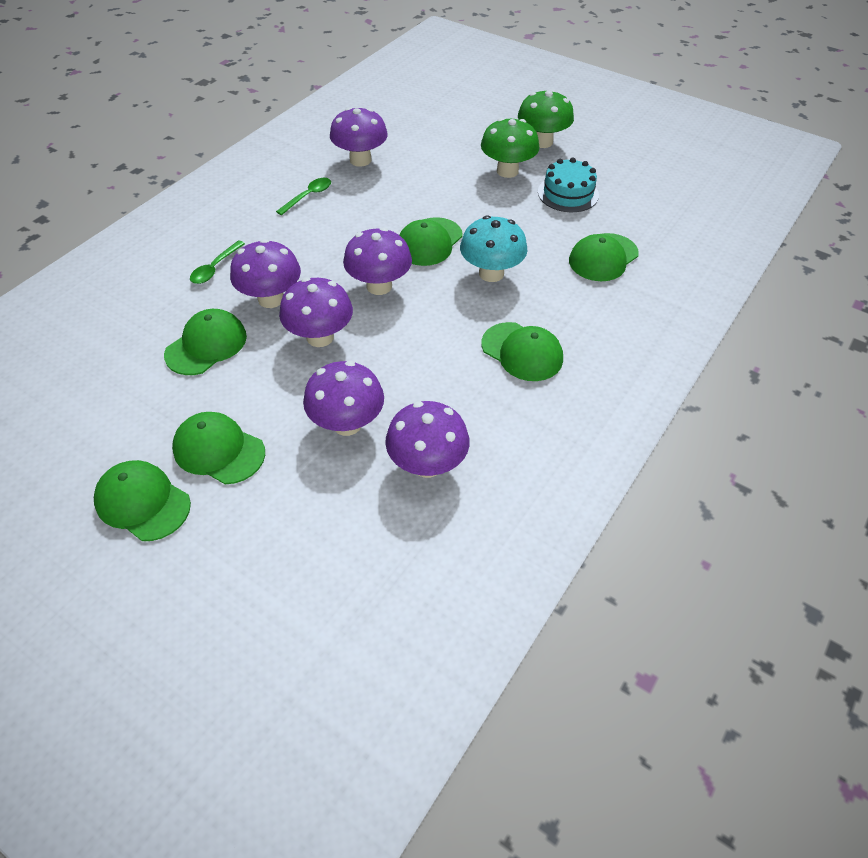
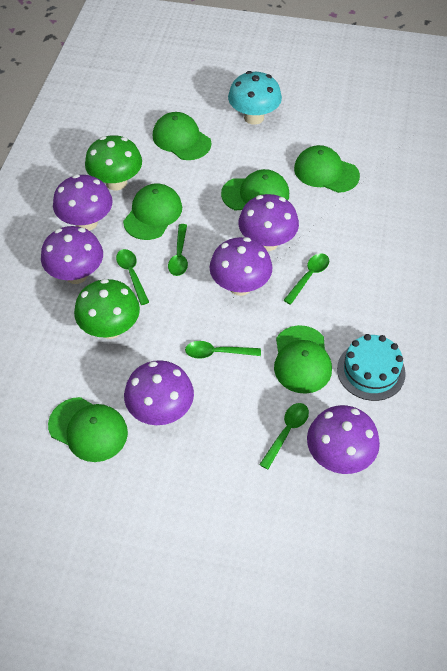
green spoon: [190,240,245,284] [276,178,331,215] = 2 -> [116,249,149,305] [168,224,188,276] [185,341,261,359] [259,403,309,470] [284,253,329,305] = 5

